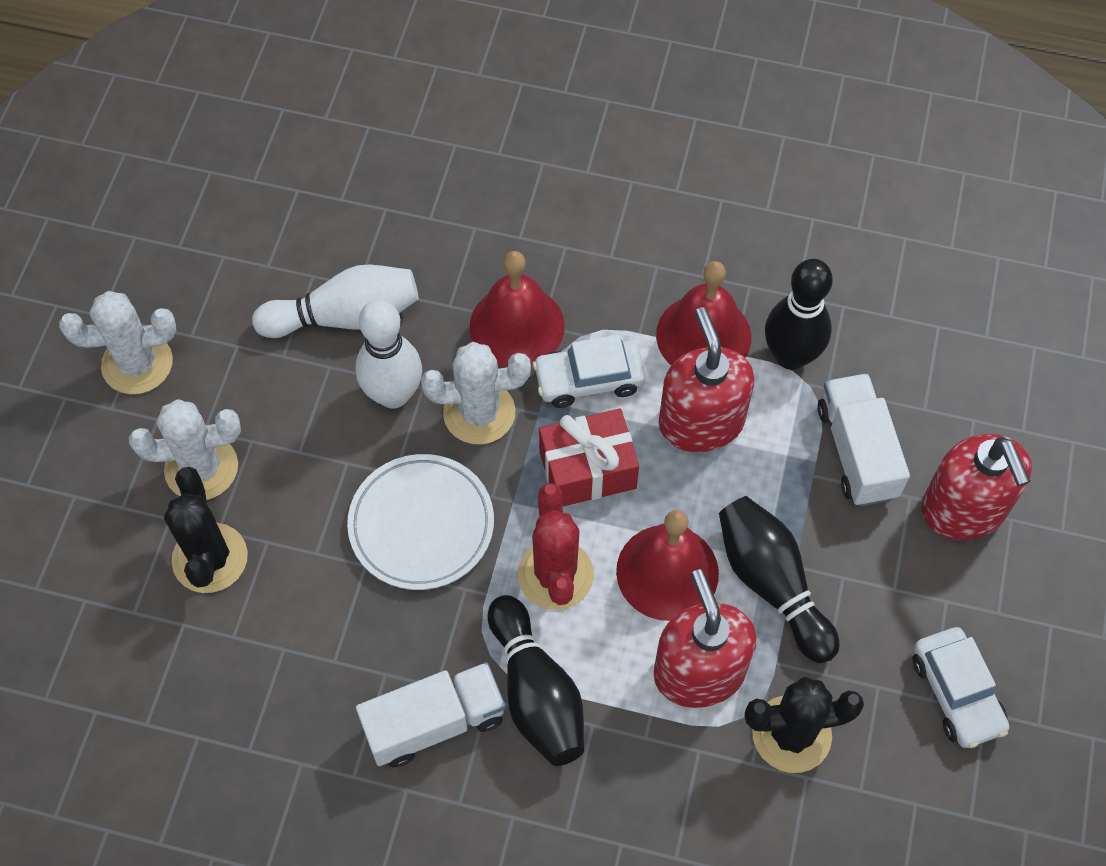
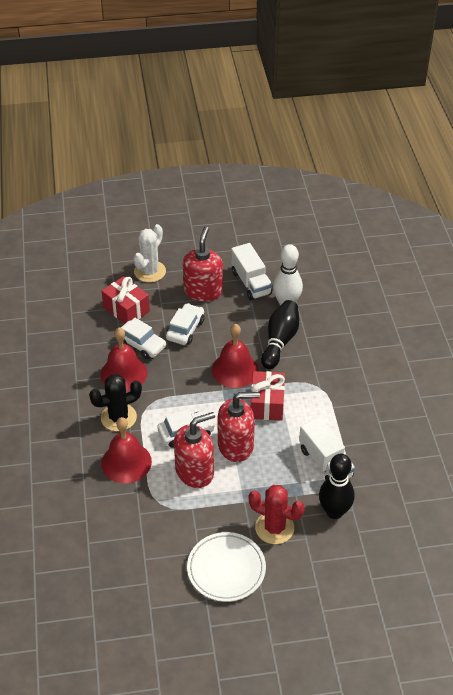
black bowling pin: [488,595,584,766] [719,496,839,663] [765,259,833,370] = 3 -> [261,300,299,369] [319,454,354,519] = 2
black cactus: [164,467,248,593] [745,677,864,773] = 2 -> [89,374,142,431] = 1
red gift: [539,408,639,506] = 1 -> [102,276,150,324] [251,371,285,421] = 2
white bowling pin: [252,265,418,338] [355,300,422,409] = 2 -> [273,244,303,305] = 1
white cactus: [59,291,176,394] [129,399,241,500] [421,342,531,444] = 3 -> [133,224,166,283] = 1
white car: [533,335,645,408] [912,627,1009,748] = 2 -> [121,318,167,359] [157,409,215,448] [166,303,205,345] = 3

